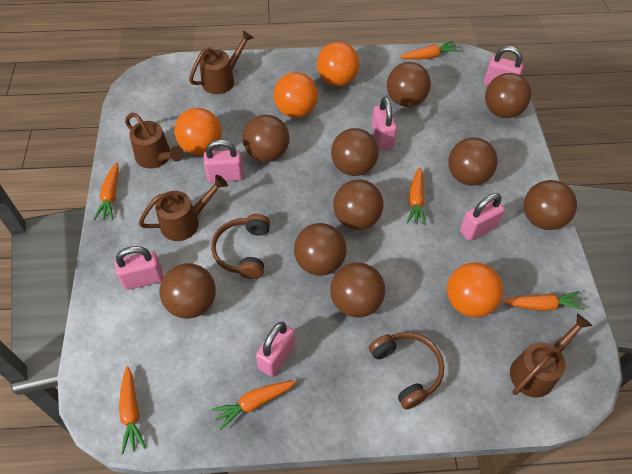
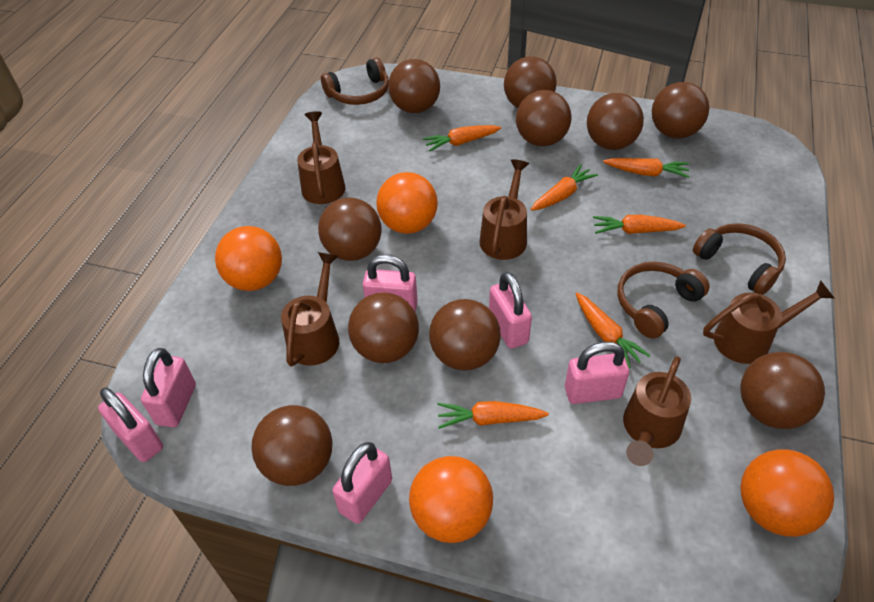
brown headphones: [211,214,270,279] [369,332,444,409] = 2 -> [321,57,389,105] [617,262,710,339] [693,223,786,295] = 3
brown watering can: [125,113,184,169] [139,175,228,241] [189,30,254,94] [510,314,592,398] = 4 -> [281,252,339,367] [297,111,345,204] [479,159,529,260] [623,356,691,466] [703,280,834,364] = 5

